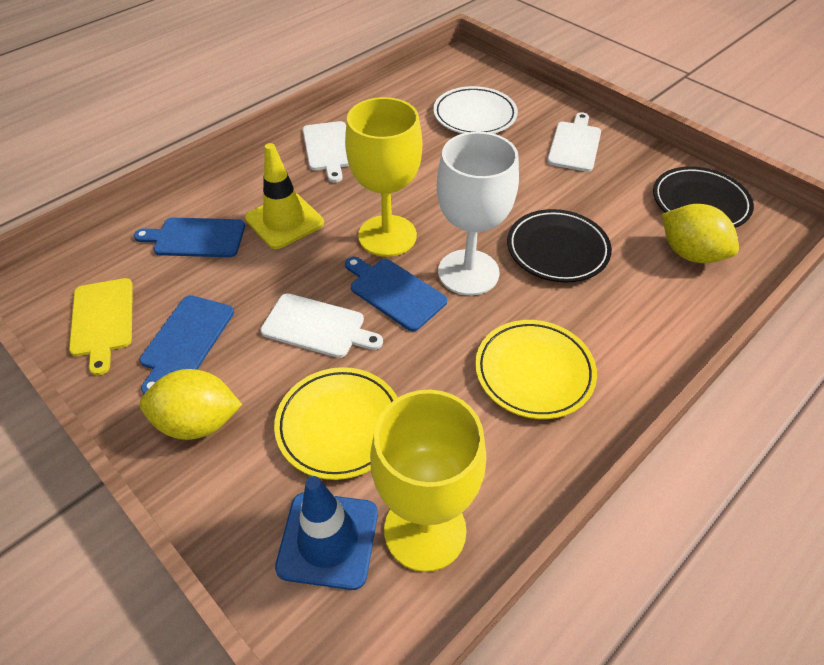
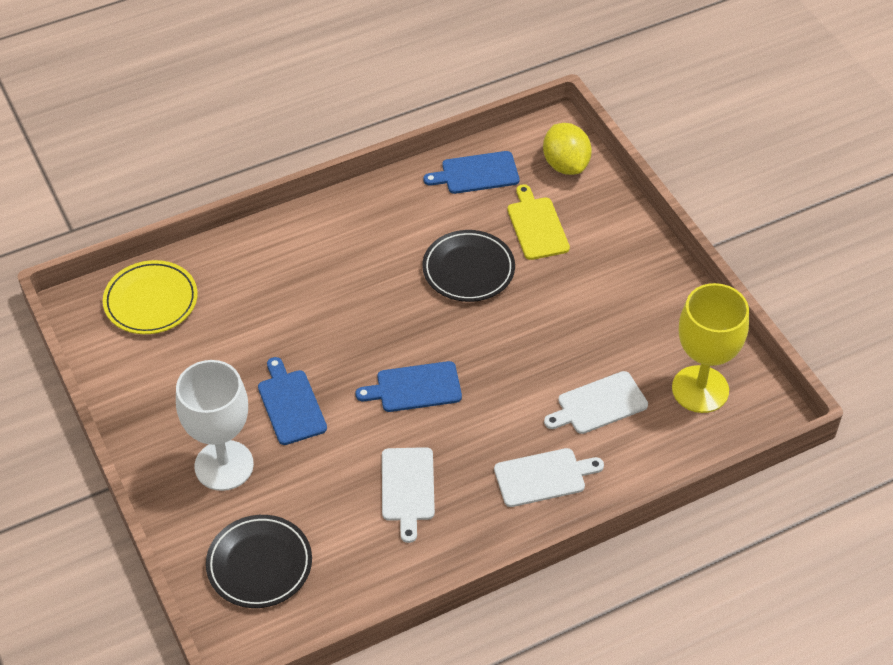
blue traffic cone: [275,476,378,590] = 1 -> none = 0
white plate: [433,86,518,134] = 1 -> none = 0
yellow goblet: [345,97,422,257] [370,390,486,572] = 2 -> [672,283,749,413] = 1
yellow lemon: [140,369,242,440] [662,204,739,263] = 2 -> [543,123,592,175] = 1
yellow plate: [274,367,398,480] [475,320,597,419] = 2 -> [103,260,198,334] = 1
yellow traffic cone: [245,143,324,249] = 1 -> none = 0

